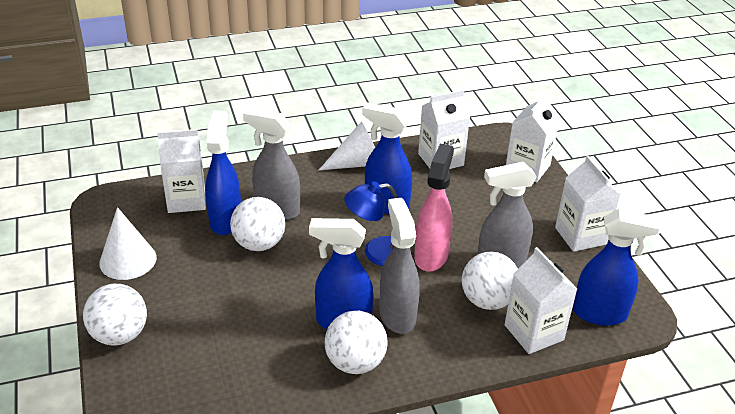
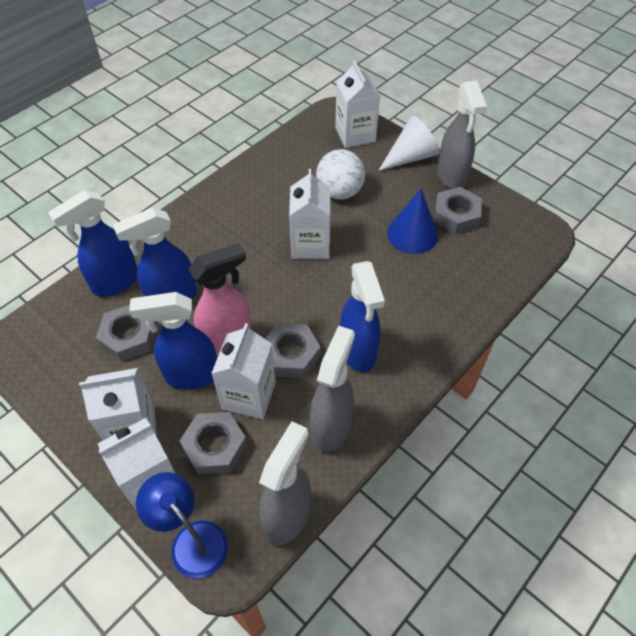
blue cone: none = 0 -> [387,189,438,254] = 1
grey nut: none = 0 -> [96,304,156,362] [180,412,247,474] [265,323,321,378] [434,187,482,234] = 4
white ball: [83,284,147,346] [230,197,285,251] [325,311,388,374] [462,251,518,310] = 4 -> [316,149,365,200] = 1
white cone: [99,207,157,280] [319,121,375,170] = 2 -> [378,115,440,171] = 1

